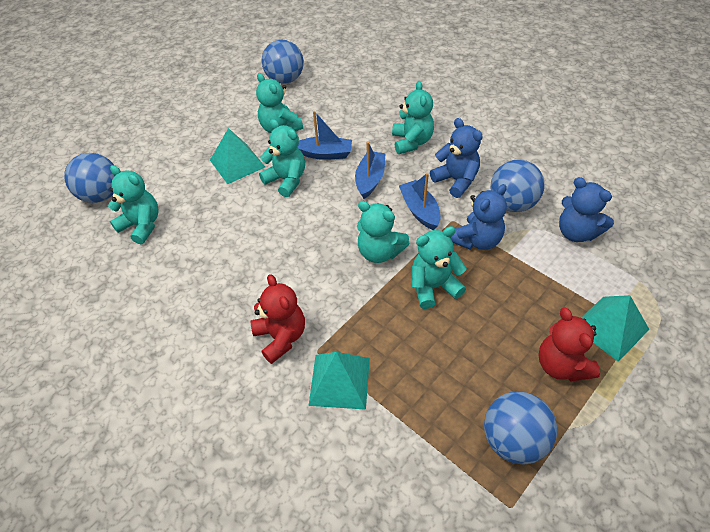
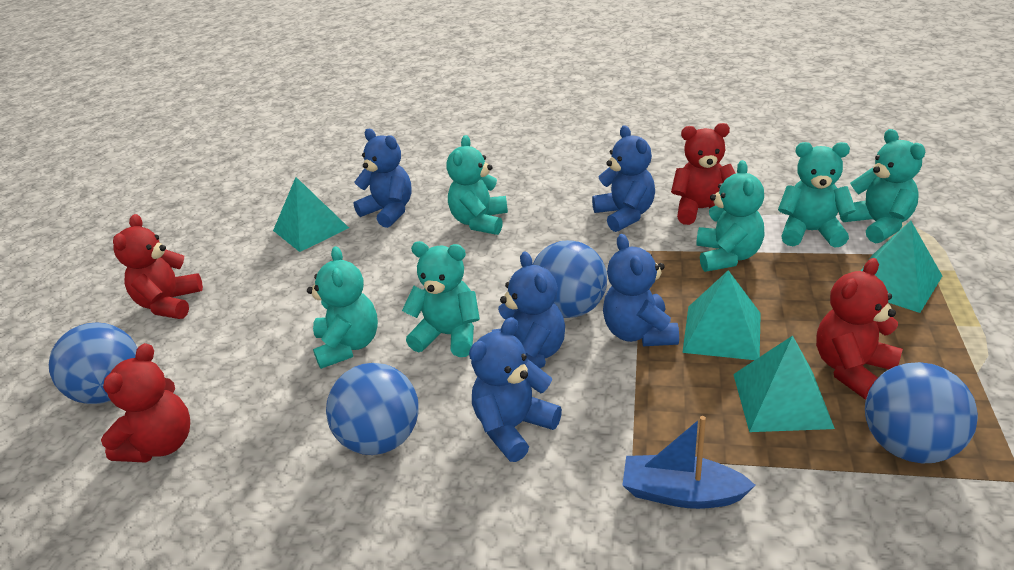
blue boat: [298,111,352,160] [355,142,386,199] [399,173,440,230] = 3 -> [622,416,756,509] = 1
blue teddy bear: [430,118,483,198] [450,184,507,250] [559,177,614,242] = 3 -> [353,129,412,228] [469,317,562,462] [492,251,565,368] [592,125,655,232] [603,234,679,346] = 5
red teddy bear: [250,274,305,364] [538,308,600,381] = 2 -> [101,343,190,463] [113,214,203,319] [671,123,736,225] [816,258,903,399] = 4
turquoise pyramid: [210,128,265,184] [309,352,370,410] [581,295,650,362] = 3 -> [273,177,349,252] [682,270,761,360] [733,336,835,432] [861,221,942,313] = 4

